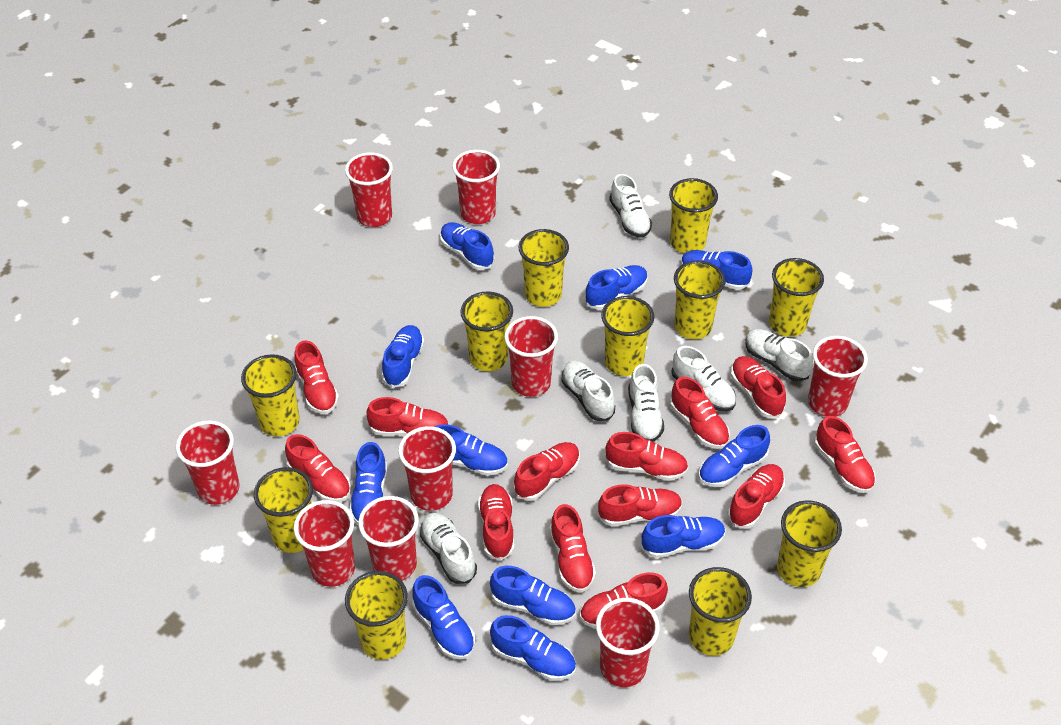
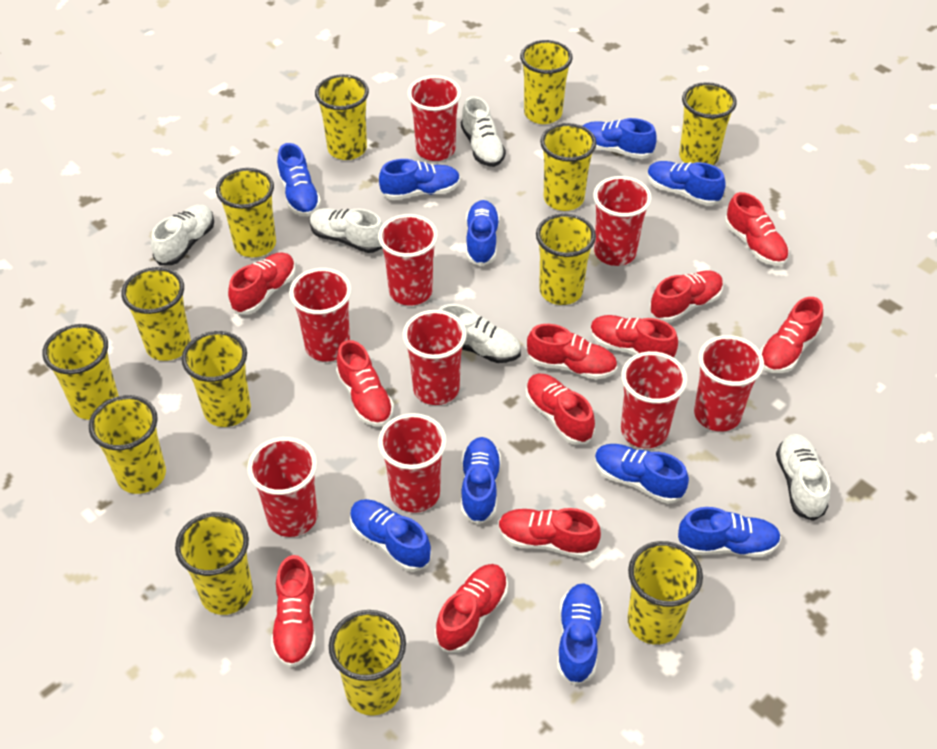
blue shoe: [349,442,387,524] [382,325,424,388] [412,575,475,659] [434,424,508,476] [440,222,494,270] [490,566,576,625] [490,615,576,681] [585,265,648,310] [641,515,726,558] [681,250,752,290] [698,425,770,487] = 11 -> [277,143,321,217] [350,499,432,572] [379,159,460,200] [461,437,501,525] [466,200,500,266] [557,583,603,685] [583,118,657,159] [594,444,689,504] [647,161,726,206] [677,507,781,557] = 10
red shoe: [285,434,351,502] [294,340,339,414] [366,397,449,436] [478,484,514,561] [514,442,580,501] [549,504,596,593] [580,573,668,629] [598,484,682,526] [605,432,688,481] [670,377,730,449] [727,464,785,529] [731,356,786,418] [814,416,876,493] = 13 -> [228,252,296,315] [271,555,316,668] [336,340,394,427] [435,564,508,653] [498,508,601,559] [526,374,595,445] [527,324,617,380] [590,315,678,358] [649,270,724,323] [725,192,789,266] [760,297,823,373] = 11
white shoe: [420,513,477,584] [562,361,615,421] [609,174,652,238] [628,364,664,441] [672,346,736,411] [745,329,813,382] = 6 -> [151,204,214,265] [310,208,383,253] [438,304,521,363] [461,96,506,167] [776,434,831,521] = 5
yellow cup: [241,354,300,437] [254,467,313,553] [345,571,408,660] [460,291,513,371] [519,229,569,307] [601,296,654,376] [669,178,718,254] [674,261,726,339] [689,567,752,656] [769,258,824,337] [777,500,842,587] = 11 -> [42,324,119,420] [89,395,166,494] [121,267,191,361] [175,512,253,615] [182,331,251,427] [216,168,276,257] [315,74,369,160] [329,610,406,716] [520,40,573,124] [536,213,596,305] [540,123,597,211] [628,541,703,645] [679,82,737,165] = 13

